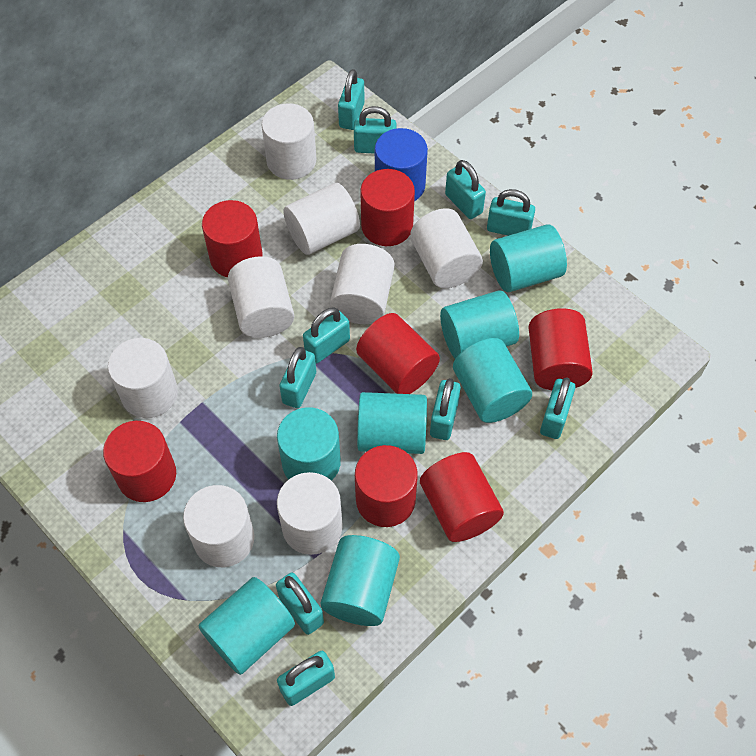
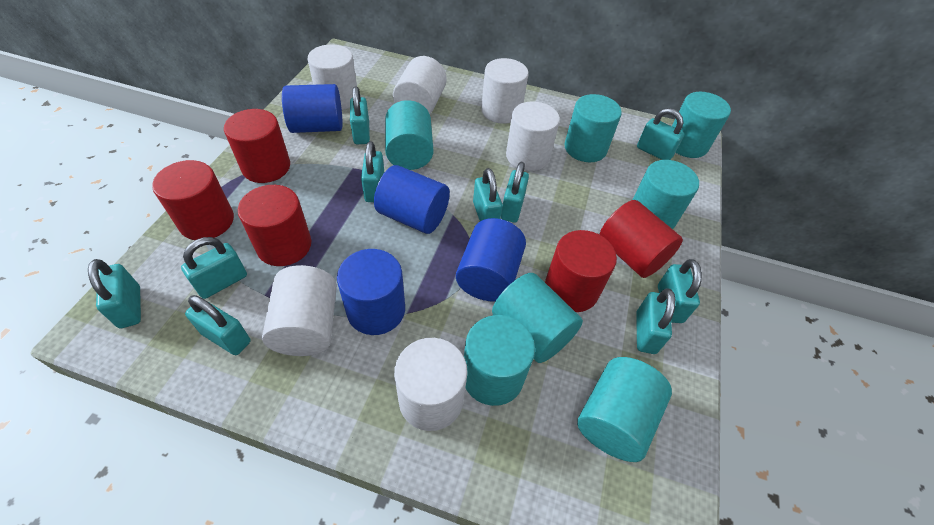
blue cylinder: [375,128,428,201] = 1 -> [282,84,343,133] [337,249,405,335] [374,165,450,234] [456,218,526,301] = 4
red cylinder: [103,421,176,502] [202,200,262,278] [355,445,418,527] [356,313,440,394] [360,169,415,246] [420,452,504,542] [528,308,593,390] = 7 -> [152,160,234,240] [224,109,290,183] [238,185,311,266] [545,230,617,312] [599,200,683,278] = 5
white cylinder: [108,338,178,418] [183,485,254,567] [228,256,294,338] [262,103,316,180] [277,472,343,555] [283,183,360,255] [330,244,395,324] [410,208,483,288] = 8 -> [262,265,337,356] [308,44,357,110] [393,56,447,114] [394,338,468,431] [481,58,529,124] [506,101,560,171] = 6

